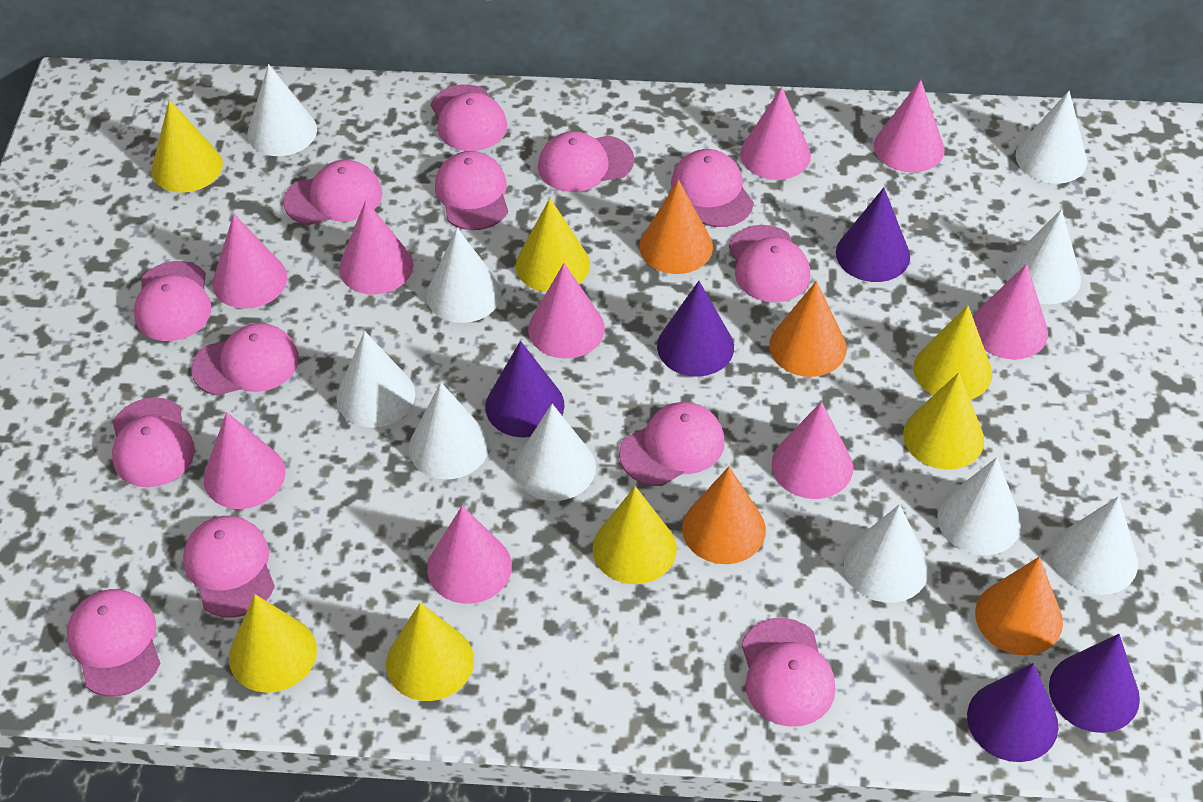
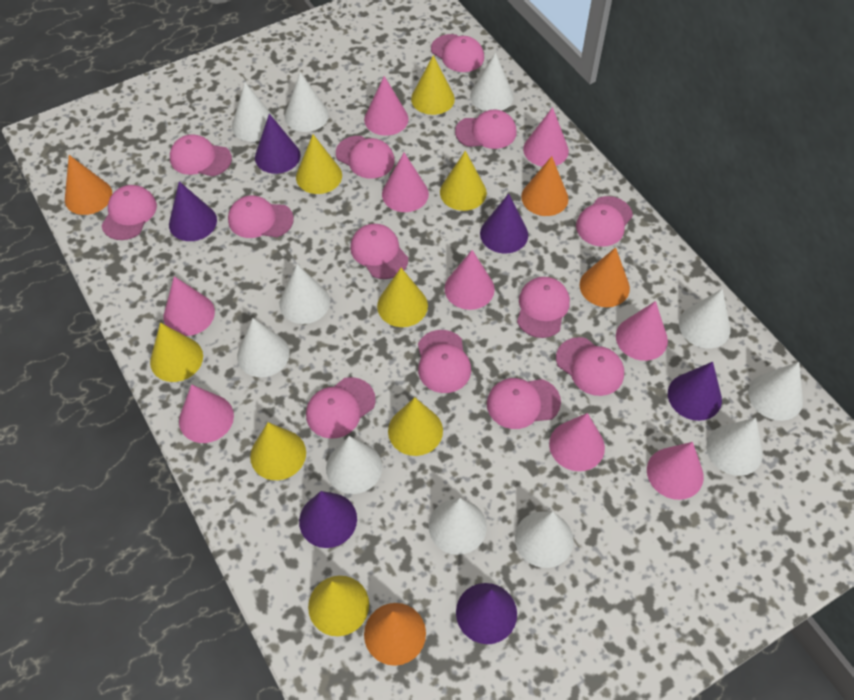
purple cone: [485,341,565,438] [657,281,734,377] [836,187,910,282] [967,663,1059,762] [1049,634,1140,733] = 5 -> [169,181,217,241] [255,114,301,174] [299,491,357,548] [456,583,517,644] [480,193,528,254] [668,362,722,421] = 6
white cone: [247,64,317,156] [336,331,415,428] [409,383,489,479] [426,228,502,323] [515,404,596,501] [844,504,929,603] [937,457,1022,555] [1005,209,1081,304] [1016,91,1087,184] [1052,496,1138,595] = 10 -> [232,82,276,142] [237,318,290,377] [279,264,330,324] [285,72,329,132] [326,436,382,494] [429,498,487,555] [470,52,514,111] [515,511,574,568] [679,289,731,348] [706,417,763,476] [748,362,803,421] = 11
yellow cone: [152,100,223,193] [229,594,317,693] [386,603,474,701] [516,198,590,292] [592,486,677,584] [903,372,984,470] [913,305,992,400] = 7 -> [150,323,203,382] [250,422,306,480] [296,134,342,194] [308,576,369,636] [377,268,428,327] [388,397,443,456] [411,55,455,115] [440,151,487,211] = 8

